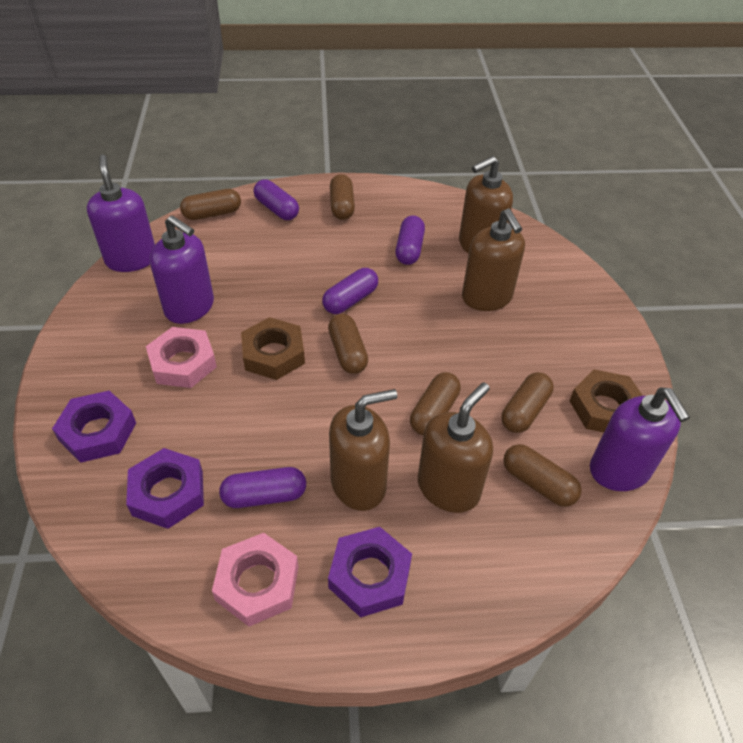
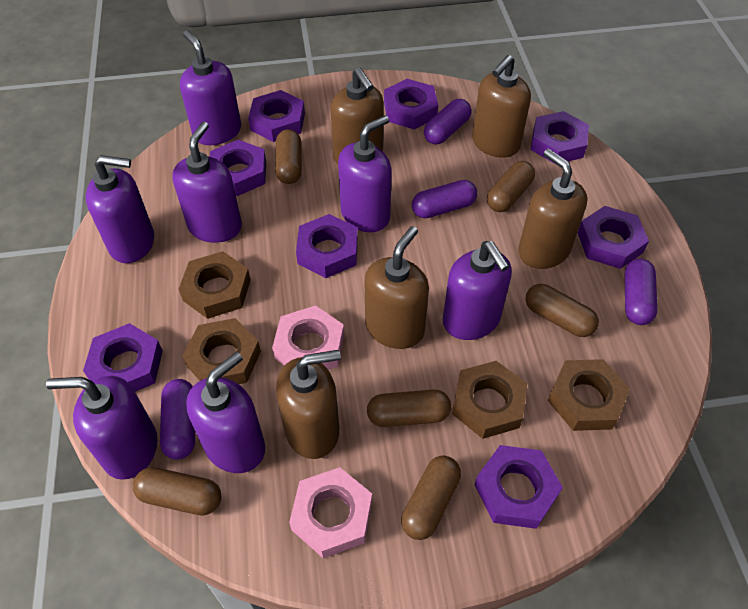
brown nut: [241,317,305,380] [570,369,643,432] = 2 -> [179,251,251,319] [182,318,261,384] [452,361,527,439] [548,359,630,431] = 4
brown soap dispenser: [329,389,397,511] [418,382,493,513] [459,156,513,254] [462,209,525,311] = 4 -> [276,350,341,459] [330,68,384,164] [364,226,429,349] [472,55,531,158] [518,149,587,269] = 5
purple nut: [52,391,136,463] [126,448,204,529] [328,527,412,618] = 3 -> [83,323,163,392] [210,140,266,196] [248,90,305,142] [296,214,358,278] [384,79,438,130] [475,445,563,529] [531,111,589,164] [578,206,649,269] = 8
purple soap dispenser: [87,155,155,272] [150,215,214,324] [590,388,690,491] = 3 -> [46,376,157,480] [86,155,154,263] [172,122,242,243] [180,30,241,145] [186,352,265,473] [338,115,392,232] [443,241,512,340] = 7

